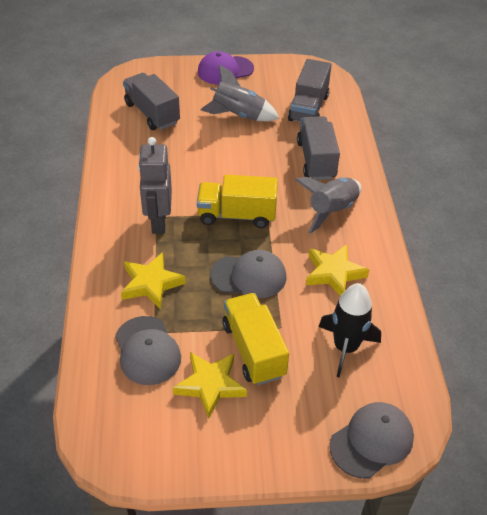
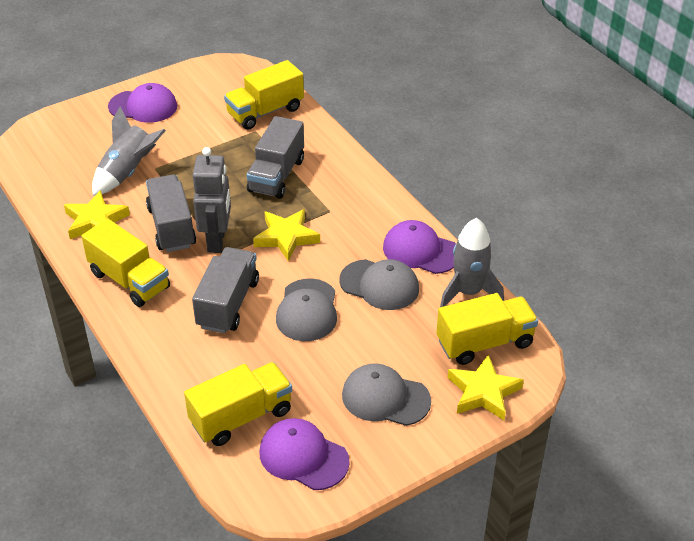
black rocket: [318,283,381,378] = 1 -> none = 0
purple cap: [198,51,254,84] = 1 -> [108,83,177,123] [259,418,350,490] [383,220,456,274] = 3
yellow truck: [197,175,278,228] [222,293,289,385] = 2 -> [81,219,170,307] [184,362,292,446] [224,60,304,130] [436,293,538,365] = 4

